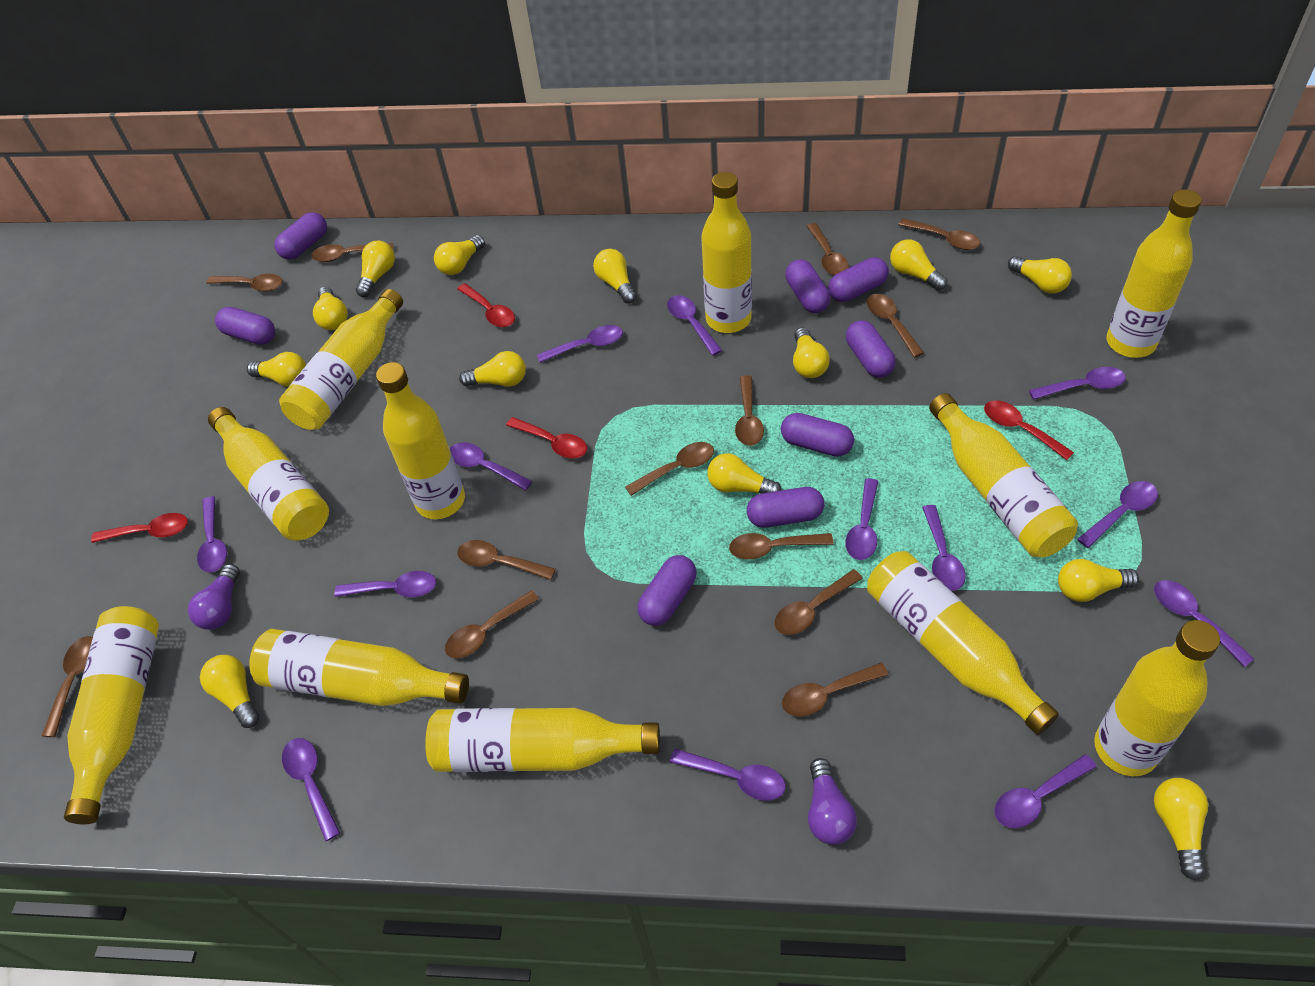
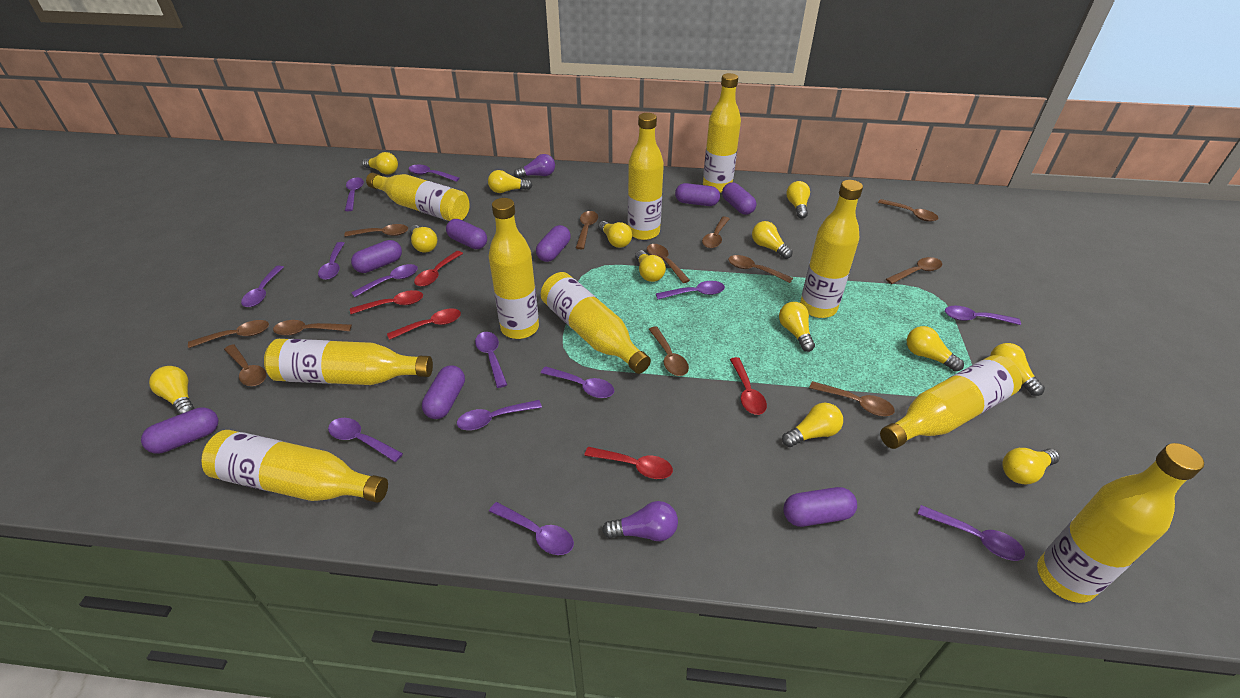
brown spoon: [42,636,93,737] [207,274,283,292] [311,243,393,262] [445,590,539,659] [457,540,556,580] [625,442,714,496] [729,533,834,559] [735,375,764,446] [774,569,863,635] [782,663,889,717] [806,223,849,275] [867,294,924,358] [898,218,980,250] = 13 -> [188,320,269,348] [224,344,266,386] [273,320,352,336] [344,224,408,237] [576,211,598,249] [647,244,690,283] [649,327,689,376] [702,216,730,248] [728,255,793,283] [809,381,895,416] [878,199,938,221] [886,257,942,284] = 12
red spoon: [91,513,188,543] [457,283,515,327] [506,417,587,458] [984,400,1074,460] = 4 -> [350,290,423,314] [387,308,461,340] [414,251,463,287] [584,447,673,479] [730,357,767,415] = 5
yellow bottle: [64,606,159,824] [208,407,329,541] [249,629,469,706] [279,289,403,430] [376,362,465,519] [425,708,660,772] [701,172,752,333] [867,551,1059,735] [929,393,1078,557] [1094,620,1220,776] [1106,189,1201,358] = 11 -> [201,430,388,503] [264,339,433,385] [366,173,470,221] [489,198,539,339] [541,272,651,374] [628,113,664,240] [703,73,741,193] [800,180,863,318] [880,355,1022,449] [1037,443,1204,603] = 10

